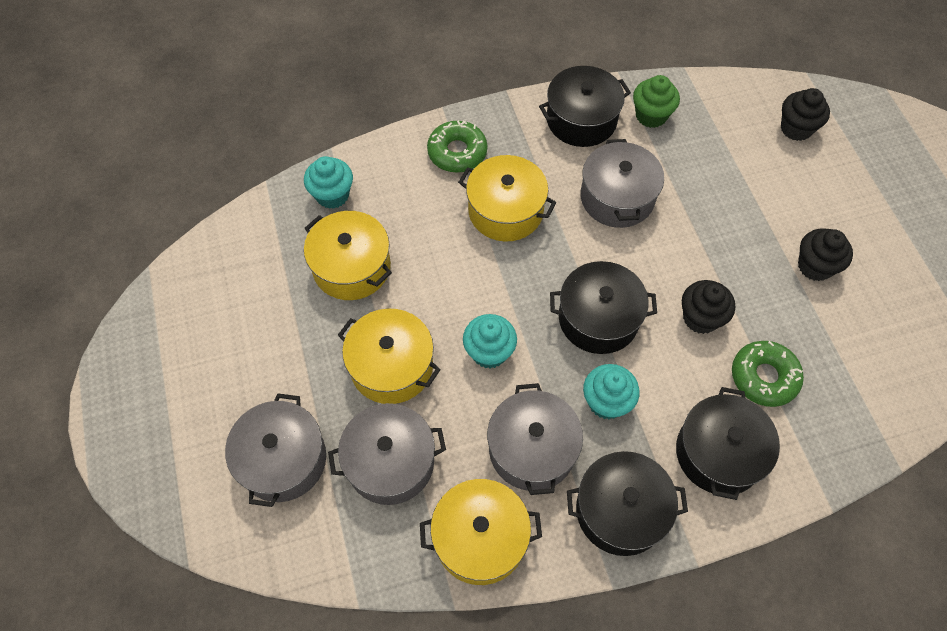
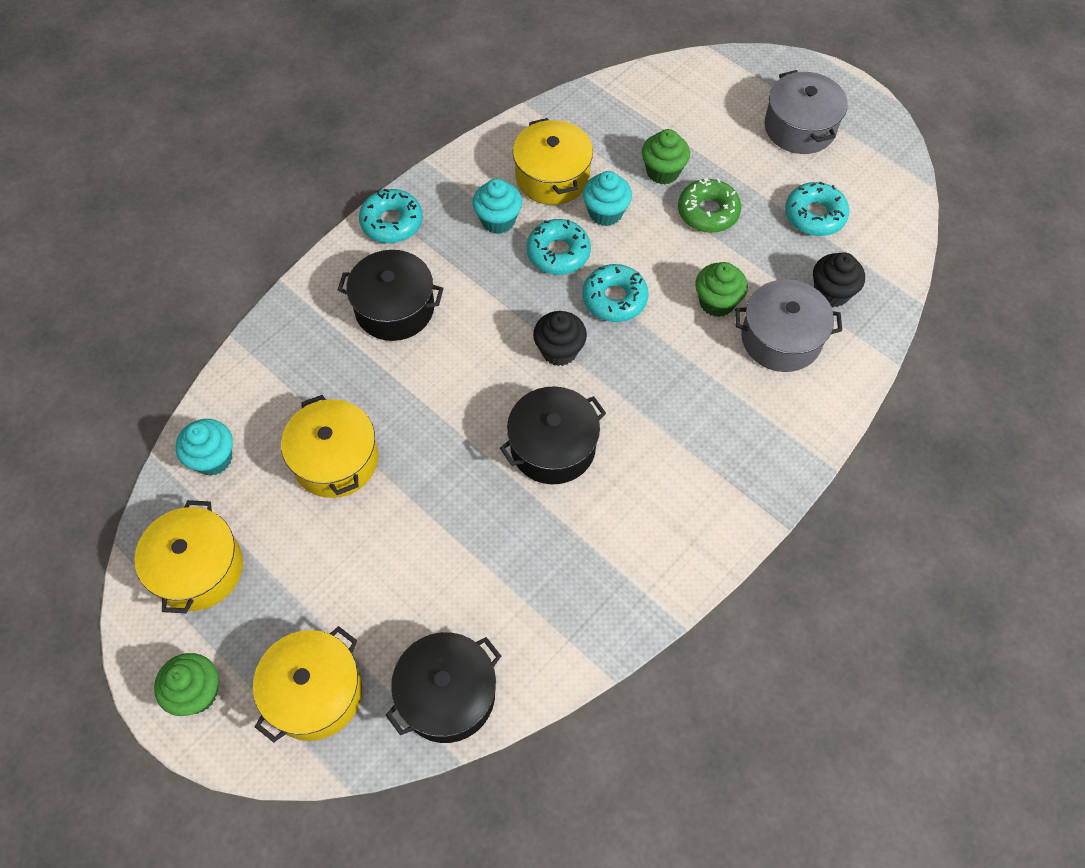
black cupcake: [682,280,735,334] [781,88,830,141] [798,228,853,281] = 3 -> [533,311,587,366] [813,252,865,307] = 2
black pot: [539,66,631,147] [550,261,657,354] [567,451,688,556] [676,387,780,500] = 4 -> [338,250,444,341] [386,632,501,743] [500,386,606,484] = 3
green cupcake: [633,75,680,128] = 1 -> [154,653,218,716] [642,129,690,184] [695,262,748,317] = 3
green donut: [427,120,487,173] [732,341,804,407] = 2 -> [678,178,741,233] = 1
grey pot: [225,393,326,507] [328,403,446,505] [487,383,583,495] [580,139,664,228] = 4 -> [735,279,842,372] [764,70,848,154] = 2
turquoise donut: none = 0 -> [359,189,423,243] [527,219,591,275] [583,264,648,322] [785,182,849,236] = 4

